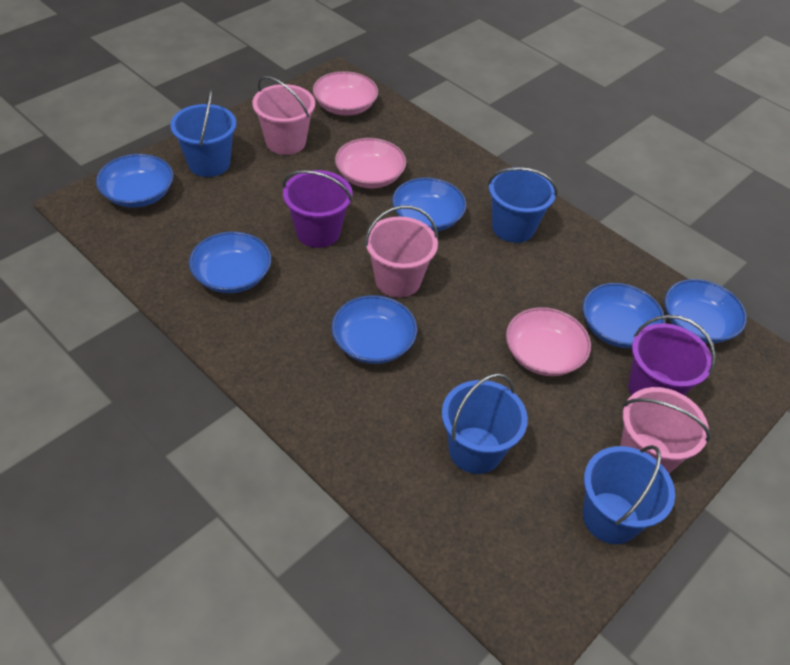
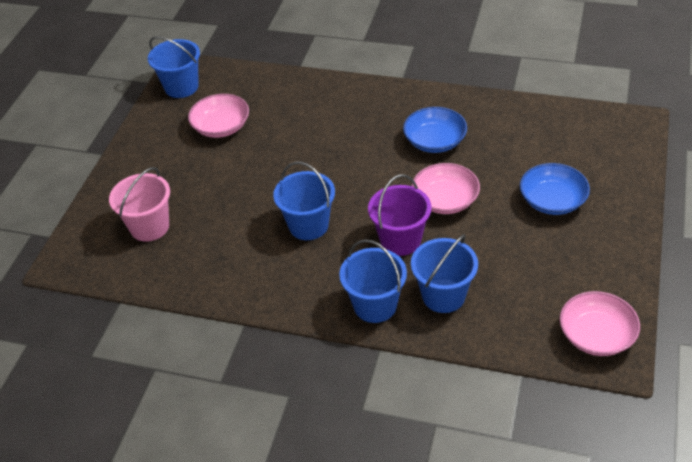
blue bowl: [96,154,173,208] [189,232,271,293] [331,295,417,364] [392,177,466,232] [582,283,665,348] [664,279,747,343] = 6 -> [403,107,467,153] [520,163,590,215] = 2
pink bucket: [252,76,315,155] [365,205,438,298] [620,387,711,473] = 3 -> [109,167,170,242] = 1
purple bucket: [283,170,353,248] [628,315,716,395] = 2 -> [368,174,431,256] = 1

